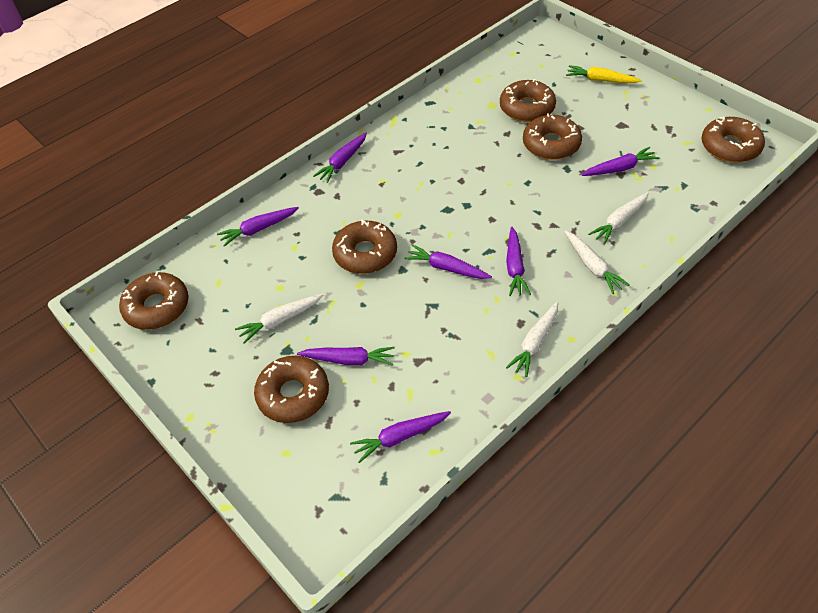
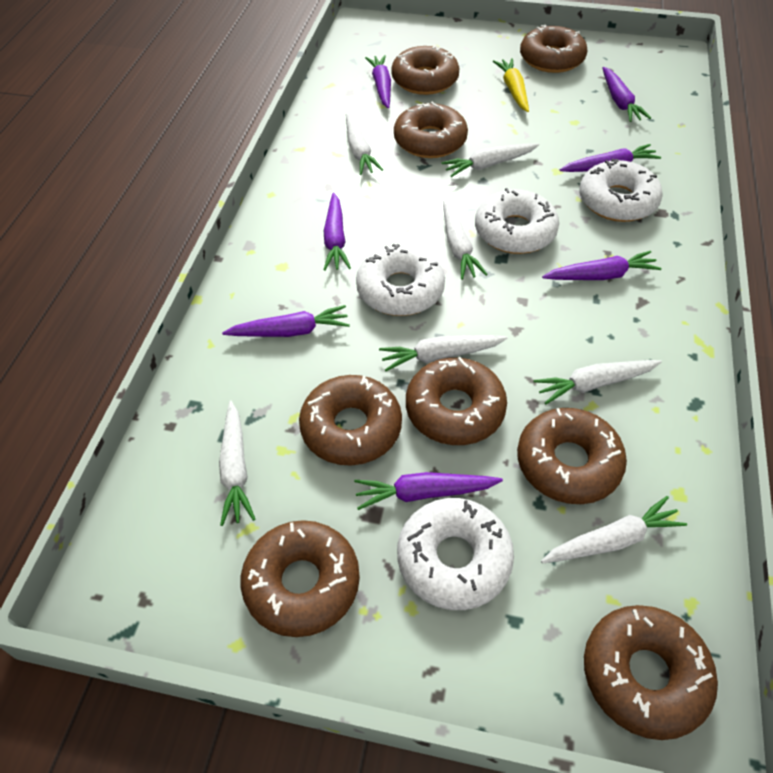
brown donut: [119,271,189,330] [254,356,329,423] [332,220,397,274] [500,79,556,122] [523,113,582,160] [701,117,765,163] = 6 -> [241,520,360,637] [299,375,402,466] [391,45,459,95] [394,102,468,158] [406,357,507,445] [517,408,627,504] [520,25,587,73] [584,605,718,740] = 8
white carrot: [235,294,323,344] [506,302,558,377] [564,231,630,294] [588,192,649,245] = 4 -> [219,400,256,526] [346,113,383,175] [379,335,508,371] [441,143,539,177] [443,200,488,280] [534,360,662,404] [541,496,687,563] = 7
white donut: none = 0 -> [356,244,445,316] [397,498,514,610] [475,188,559,254] [579,159,663,222] = 4

